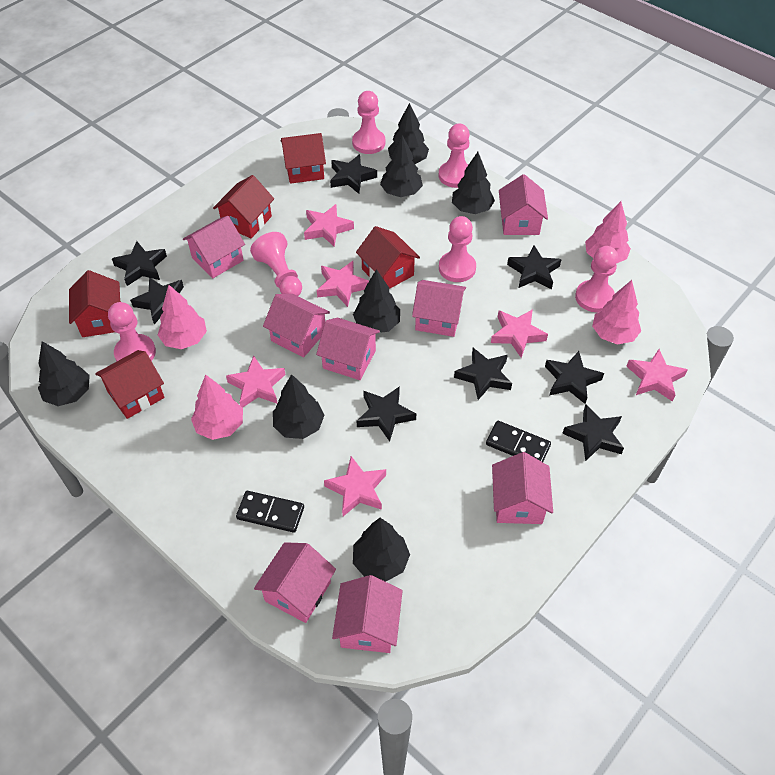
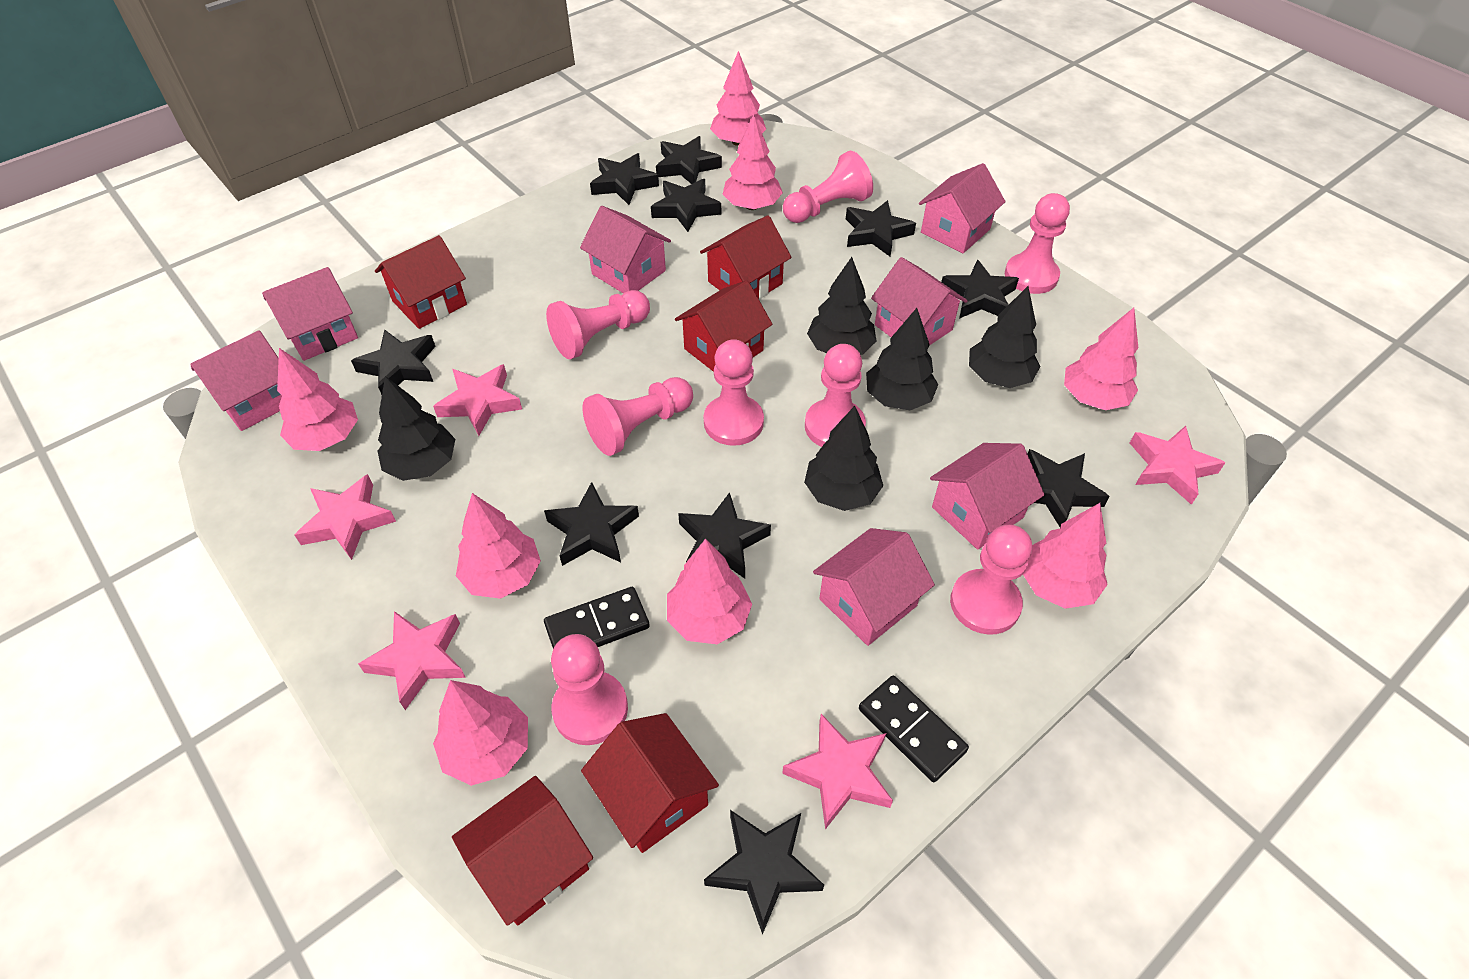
black star: [112,241,167,286] [130,277,184,324] [330,154,377,194] [357,386,416,442] [454,348,512,400] [507,245,562,289] [545,351,604,404] [562,404,624,461] = 8 -> [351,329,436,395] [544,482,639,566] [590,153,659,205] [651,179,721,232] [656,136,722,184] [678,492,771,579] [704,810,824,935] [846,200,916,257] [941,259,1019,319] [1028,449,1110,528] = 10
black tree: [38,341,90,406] [273,374,324,439] [353,269,400,333] [353,518,410,582] [380,135,423,197] [388,103,429,164] [452,152,495,214] = 7 -> [377,376,455,481] [804,406,883,511] [807,257,876,355] [866,308,938,410] [969,286,1041,388] = 5
pink house: [183,216,245,278] [254,542,336,623] [263,294,330,357] [316,317,380,380] [332,575,403,653] [412,280,466,337] [492,452,553,524] [499,174,548,235] = 8 -> [190,330,282,431] [262,267,358,361] [580,206,671,293] [813,528,935,646] [871,257,967,345] [919,163,1005,253] [930,443,1044,550] = 7
pink pawn: [108,302,156,361] [250,232,302,296] [352,91,385,154] [439,124,470,188] [439,216,476,282] [575,246,618,312] = 6 -> [546,290,650,359] [551,634,628,745] [583,377,693,456] [703,339,764,446] [783,151,873,223] [805,344,866,447] [950,525,1032,635] [1005,193,1070,294] = 8
pink star: [226,356,285,408] [304,204,354,247] [317,261,369,307] [324,456,386,516] [491,309,548,358] [626,349,688,402] = 6 -> [295,474,396,560] [358,611,466,710] [433,364,522,436] [782,714,893,829] [1130,426,1226,505] = 5
pink tree: [158,285,207,349] [191,375,243,440] [585,201,631,263] [592,280,641,345] = 4 -> [277,348,358,451] [433,680,528,786] [456,493,541,599] [667,539,752,644] [710,51,766,146] [723,114,783,210] [1023,503,1108,609] [1064,308,1138,410] = 8

